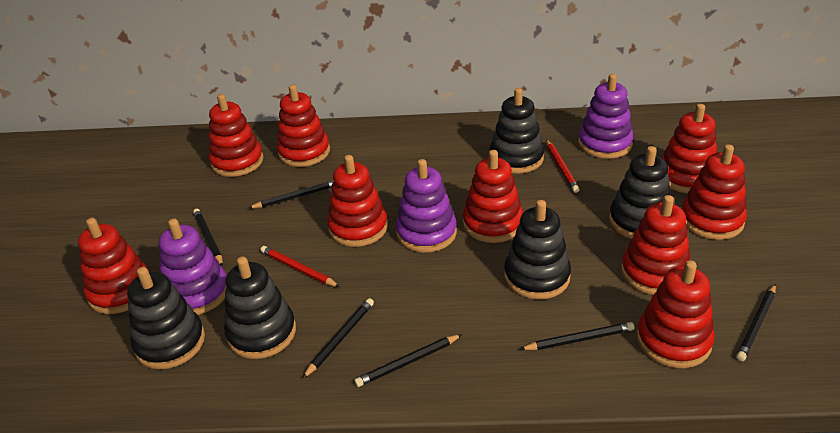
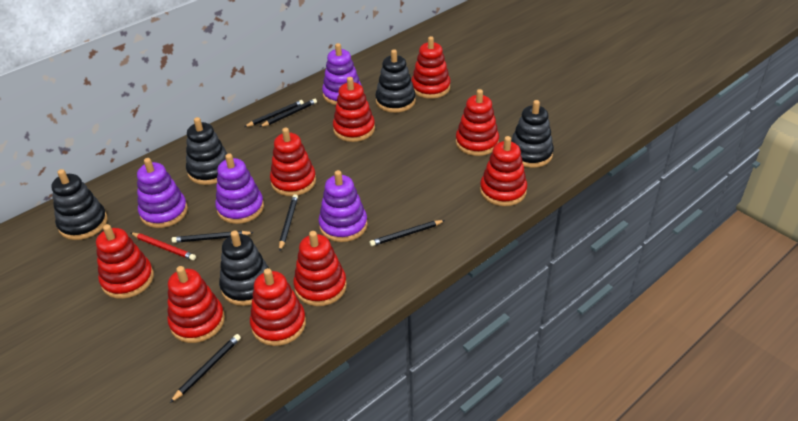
purple stacking toy: [159,219,226,315] [396,159,457,253] [578,74,634,159] = 3 -> [137,158,188,228] [215,154,264,224] [318,170,368,242] [322,43,362,105] = 4
red pencil: [260,246,340,287] [546,139,580,193] = 2 -> [131,233,196,260] = 1

